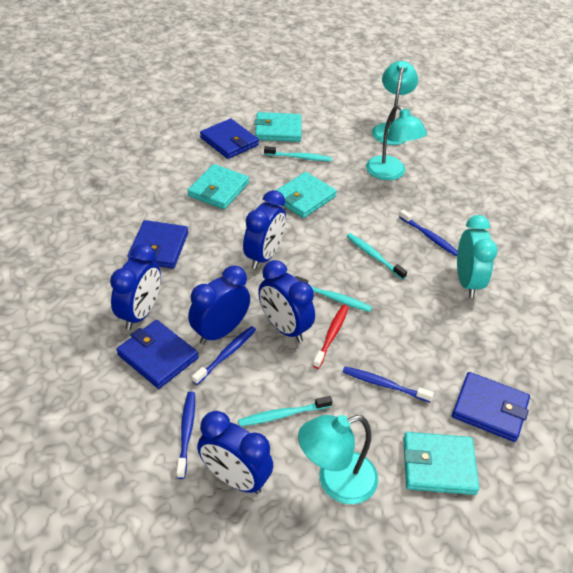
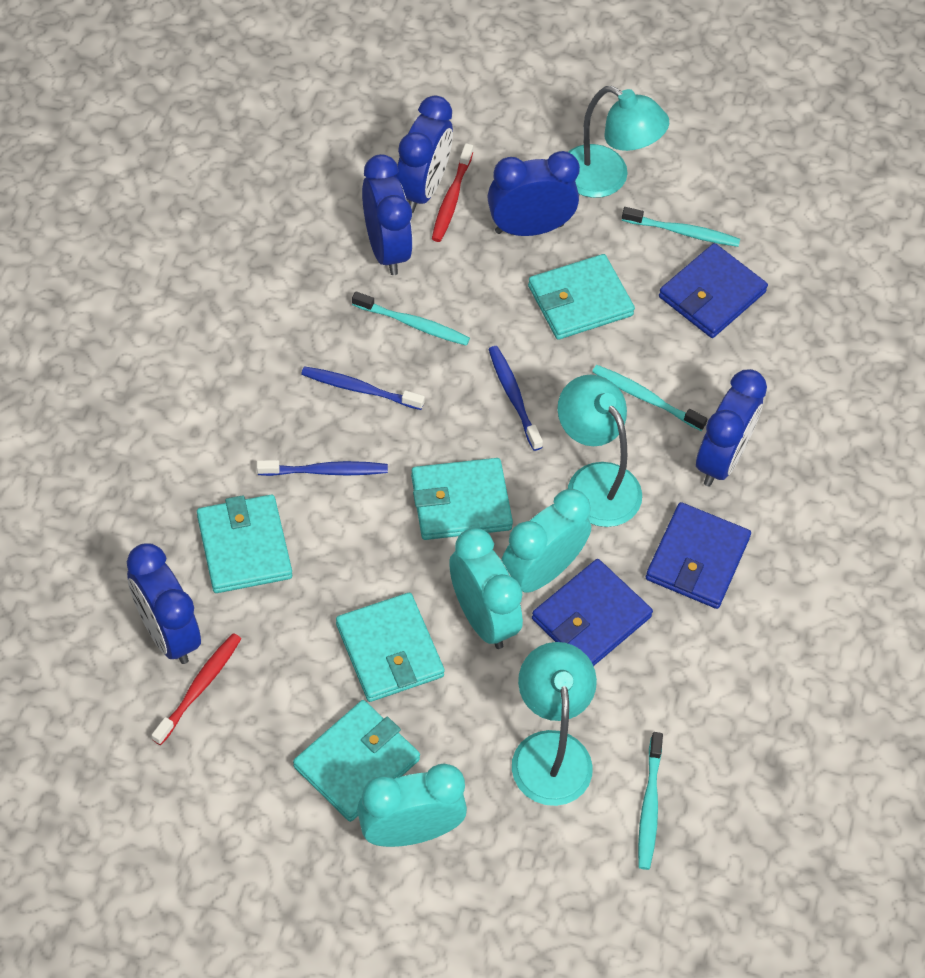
blue toothbrush: [176,391,195,479] [192,326,256,385] [343,367,434,402] [399,209,458,256] = 4 -> [257,460,388,476] [301,366,425,410] [488,346,543,451] = 3
blue wallet: [116,320,199,389] [128,220,188,269] [200,119,259,159] [452,372,530,442] = 4 -> [532,559,653,666] [646,502,751,609] [659,243,768,338] = 3
red toothbrush: [313,304,349,369] = 1 -> [152,633,241,745] [432,143,473,242] = 2
turquoise clock: [457,215,498,298] = 1 -> [357,763,467,847] [449,528,523,649] [501,489,591,593] = 3
turquoise wallet: [187,164,249,209] [255,112,301,142] [275,172,337,218] [403,432,479,495] = 4 -> [197,495,292,593] [293,700,420,822] [336,593,445,702] [411,458,513,540] [528,254,635,340] = 5

